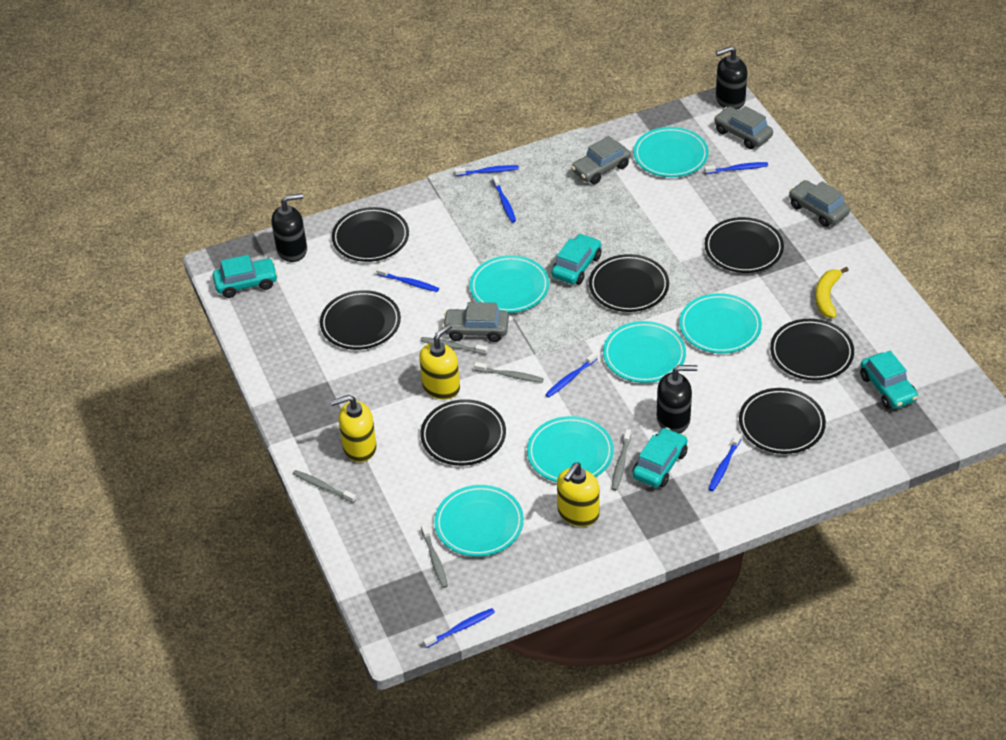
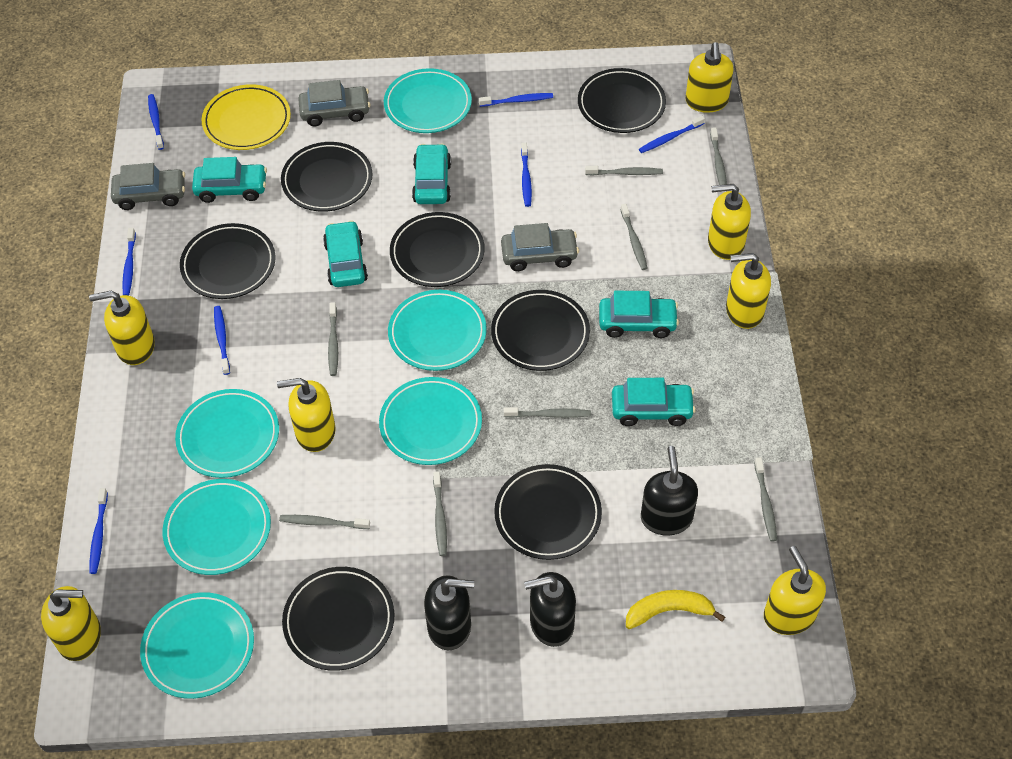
grey car: [442,302,509,342] [571,136,630,184] [714,106,773,149] [789,180,850,227] = 4 -> [111,163,185,210] [298,80,370,126] [501,223,579,271] = 3
grey toothbrush: [292,470,356,503] [420,337,488,355] [421,524,448,588] [474,362,544,383] [612,429,631,491] = 5 -> [279,515,370,529] [328,302,338,376] [433,471,447,556] [504,407,591,418] [585,166,663,175] [620,204,648,270] [710,127,727,185] [754,457,777,541] = 8
turquoise car: [212,255,278,298] [551,233,601,285] [632,427,688,487] [860,351,918,409] = 4 -> [192,157,267,203] [323,221,368,287] [412,143,451,204] [599,291,679,338] [612,378,696,426] = 5
yellow plate: none = 0 -> [202,84,291,150] = 1
yellow soap dispenser: [331,395,377,462] [419,323,460,400] [557,463,599,527] = 3 -> [41,586,101,661] [89,291,155,365] [277,378,336,452] [685,42,733,113] [708,184,751,260] [726,253,771,329] [764,546,826,635] = 7

